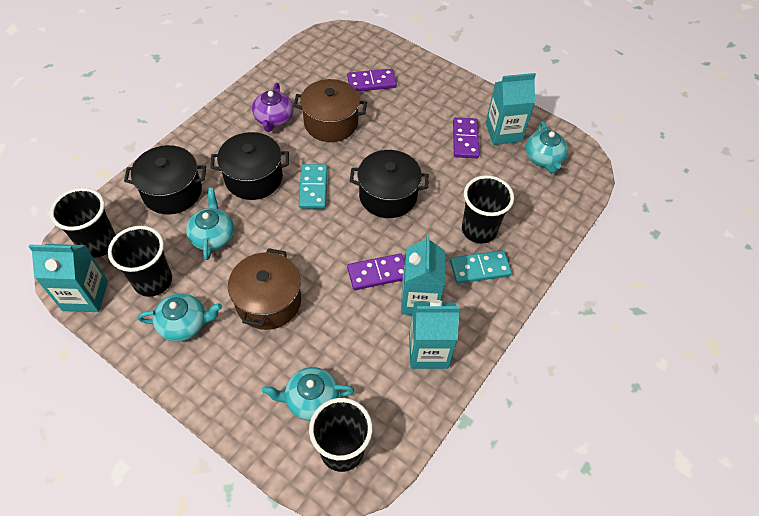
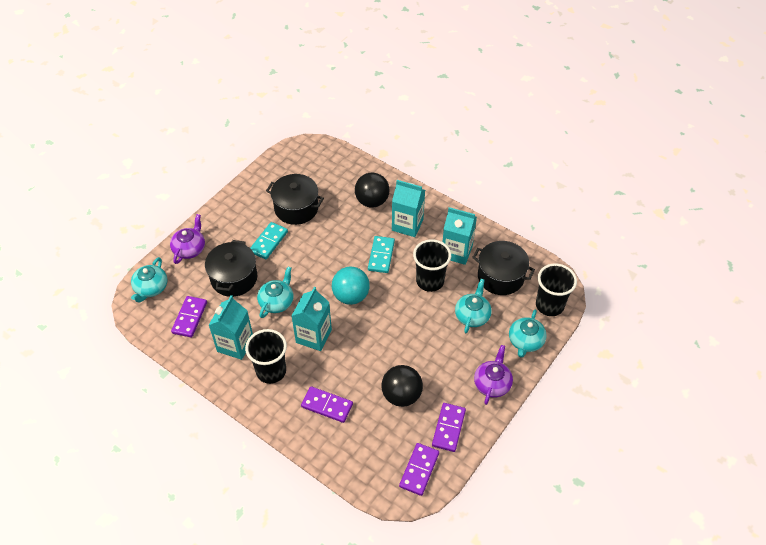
black ball: none = 0 -> [355,173,390,208] [381,365,423,407] = 2
black cup: [50,188,116,258] [108,226,172,297] [309,398,373,472] [462,175,514,244] = 4 -> [245,329,287,384] [413,239,451,292] [536,264,577,316] = 3
brown pot: [228,248,301,330] [293,79,367,142] = 2 -> none = 0
purple domino: [347,69,397,92] [347,253,405,290] [453,117,480,158] = 3 -> [171,296,207,337] [301,386,353,423] [399,443,439,496] [432,403,466,452] = 4
purple teapot: [252,83,293,132] = 1 -> [170,214,205,264] [474,345,513,405] = 2
turquoise ball: none = 0 -> [332,267,370,305] = 1

